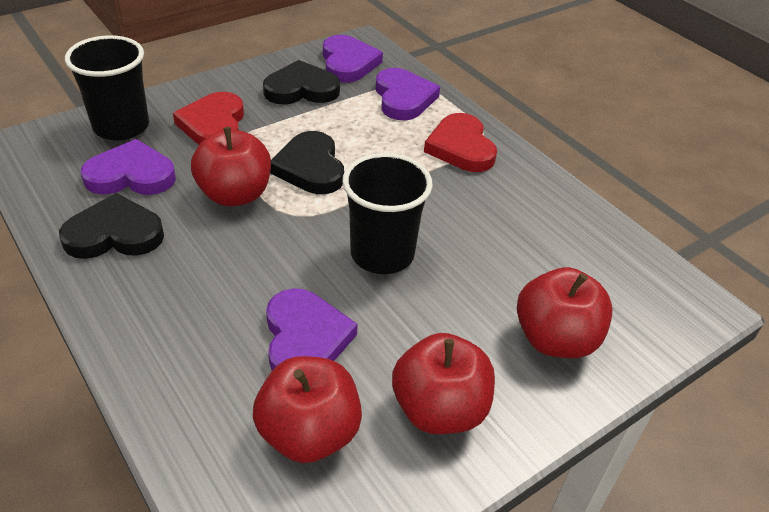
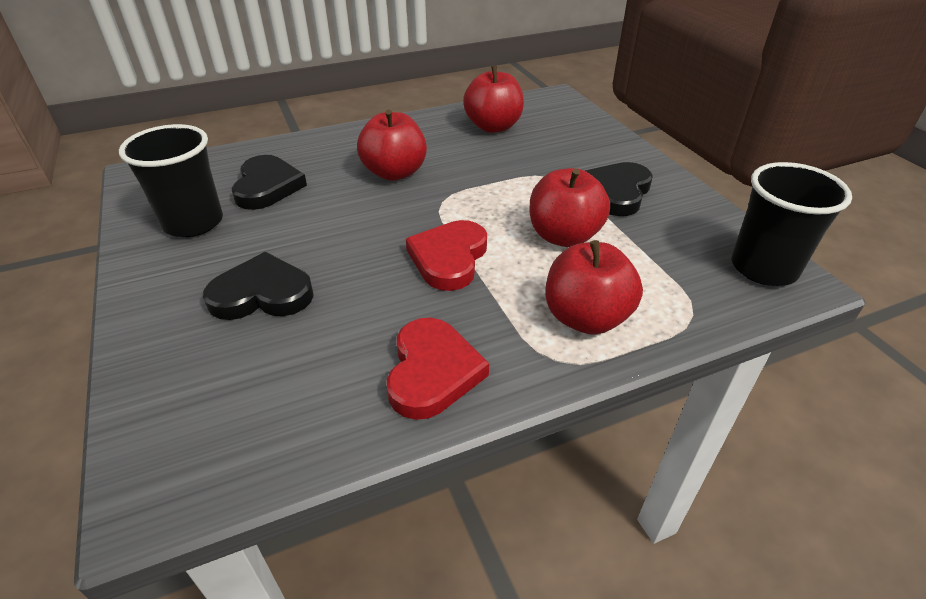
purple heart: [81,139,176,195] [266,288,358,371] [323,35,383,83] [375,68,440,120] = 4 -> none = 0

